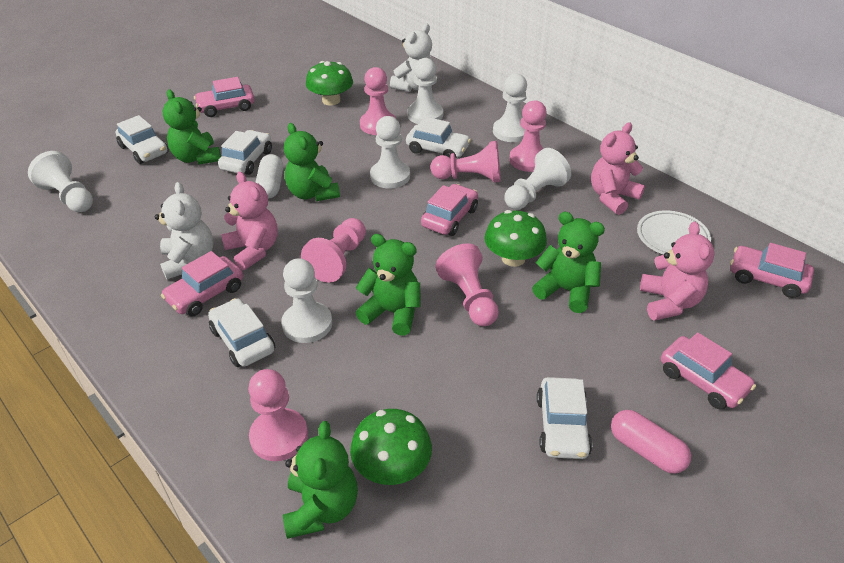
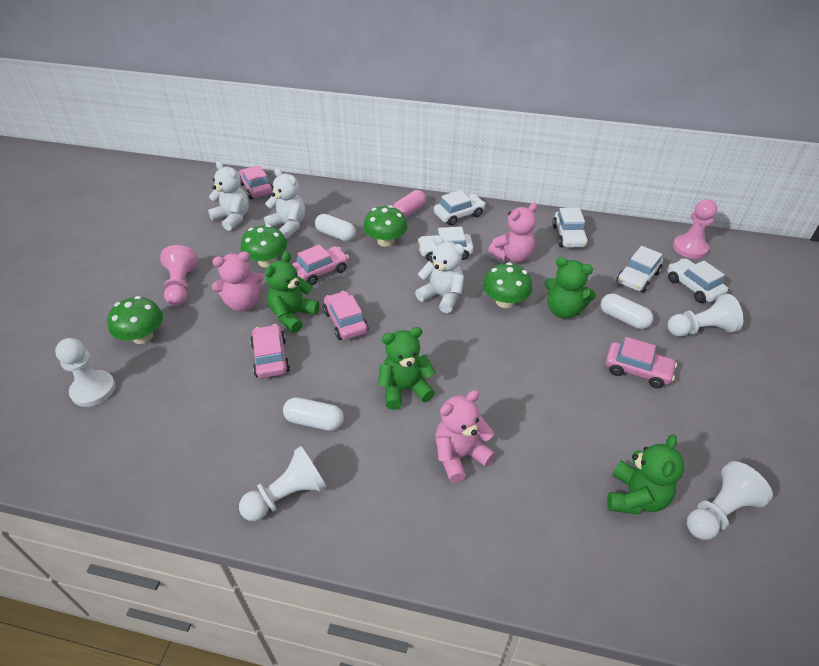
green mushroom: [306,61,353,106] [350,409,432,485] [484,210,547,267] = 3 -> [107,296,163,344] [241,225,287,267] [363,205,408,247] [483,262,532,308] = 4
green teddy bear: [163,89,221,165] [283,421,358,539] [284,123,340,201] [356,234,421,336] [532,212,605,313] = 5 -> [265,252,319,333] [378,327,435,410] [544,257,596,319] [607,435,685,514] = 4
pink pawn: [248,369,308,461] [301,218,366,283] [360,67,396,135] [430,141,501,183] [435,243,499,326] [509,100,547,172] = 6 -> [160,245,198,306] [673,199,717,259] = 2
white capsule: [255,154,283,199] = 1 -> [283,397,344,431] [315,214,356,241] [600,294,653,329] = 3
white pawn: [28,151,93,212] [281,258,332,343] [370,116,410,189] [407,58,443,124] [493,73,527,142] [504,148,571,210] = 6 -> [55,338,116,407] [239,446,327,521] [667,294,743,337] [687,461,773,540] = 4
white plate: [637,210,711,255] = 1 -> none = 0
white teddy bear: [155,182,213,279] [390,24,433,92] = 2 -> [208,161,249,231] [264,168,305,239] [415,235,464,313] = 3

